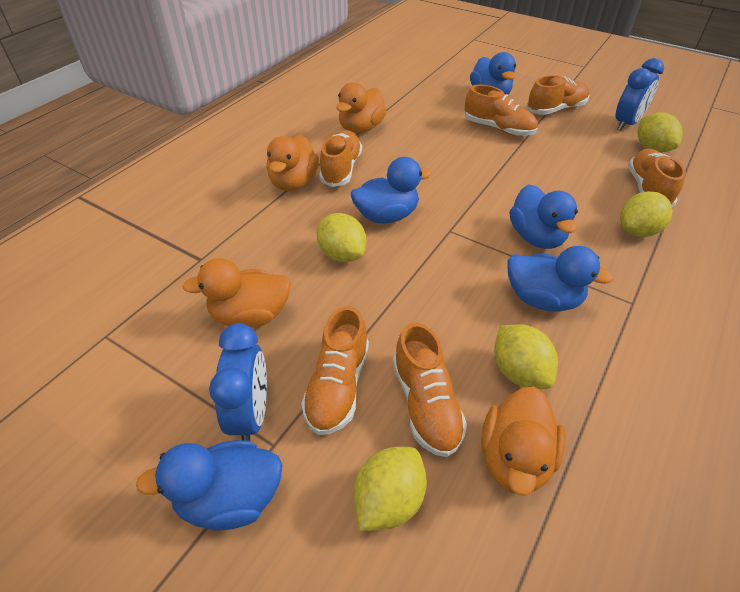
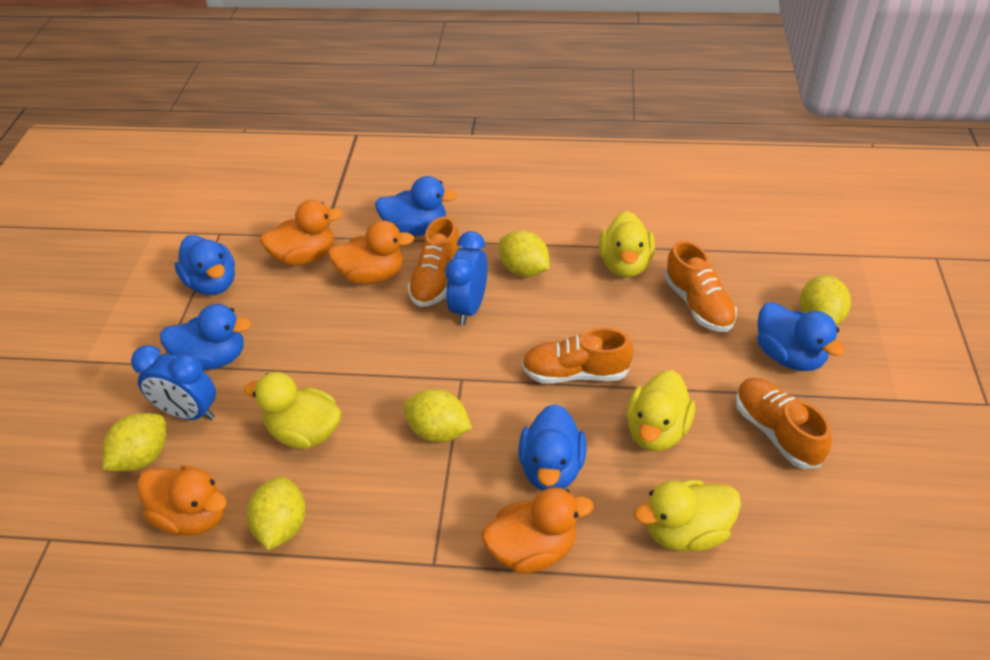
orange shoe: [301,306,369,435] [319,130,362,187] [393,323,467,457] [465,85,538,136] [527,75,589,115] [628,149,686,207] = 6 -> [408,217,462,307] [522,328,633,384] [664,241,737,332] [736,378,832,469] = 4
yellow duck: none = 0 -> [244,372,341,449] [599,211,655,277] [626,370,695,451] [634,480,741,552] = 4

